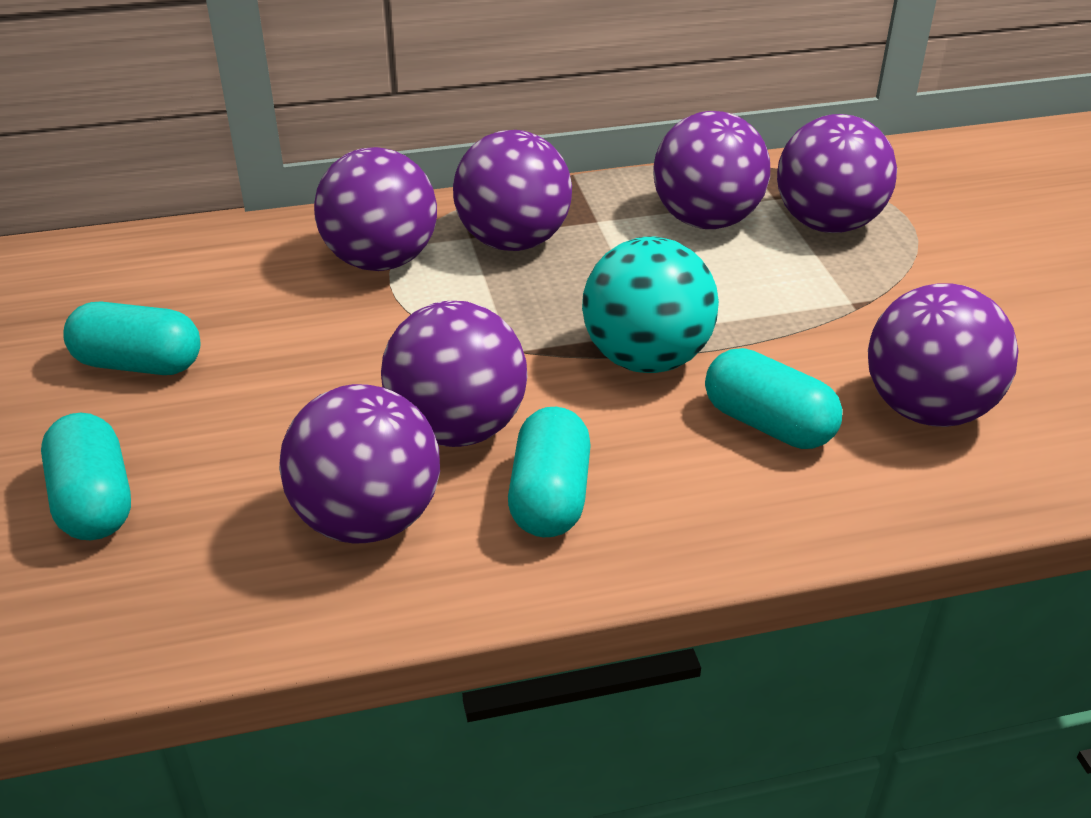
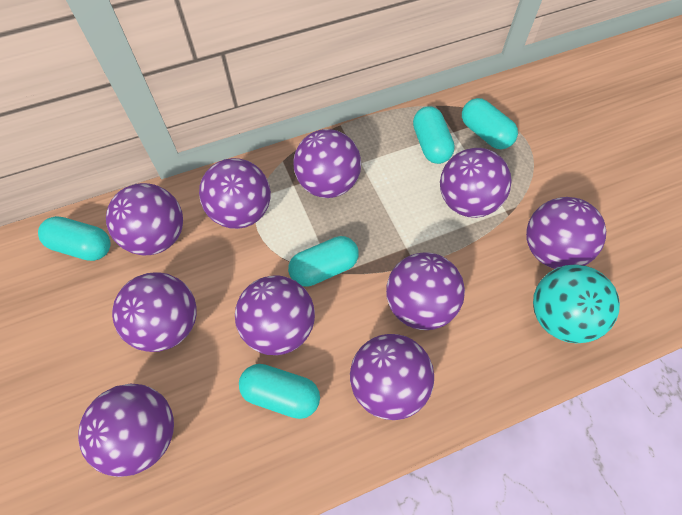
purple ball: [279,384,440,544] [314,147,437,271] [381,301,528,447] [453,130,572,251] [653,111,770,229] [777,114,897,233] [868,283,1019,427] = 7 -> [78,384,174,477] [106,183,183,255] [112,272,197,352] [199,158,271,229] [235,276,315,355] [293,129,361,198] [350,334,434,420] [386,252,465,330] [440,148,512,218] [526,197,606,269] = 10
turquoise capsule: [41,413,131,540] [63,302,201,375] [508,407,591,537] [705,348,843,449] = 4 -> [38,216,111,261] [239,364,320,419] [288,236,359,287] [413,107,455,164] [462,98,518,149] = 5

